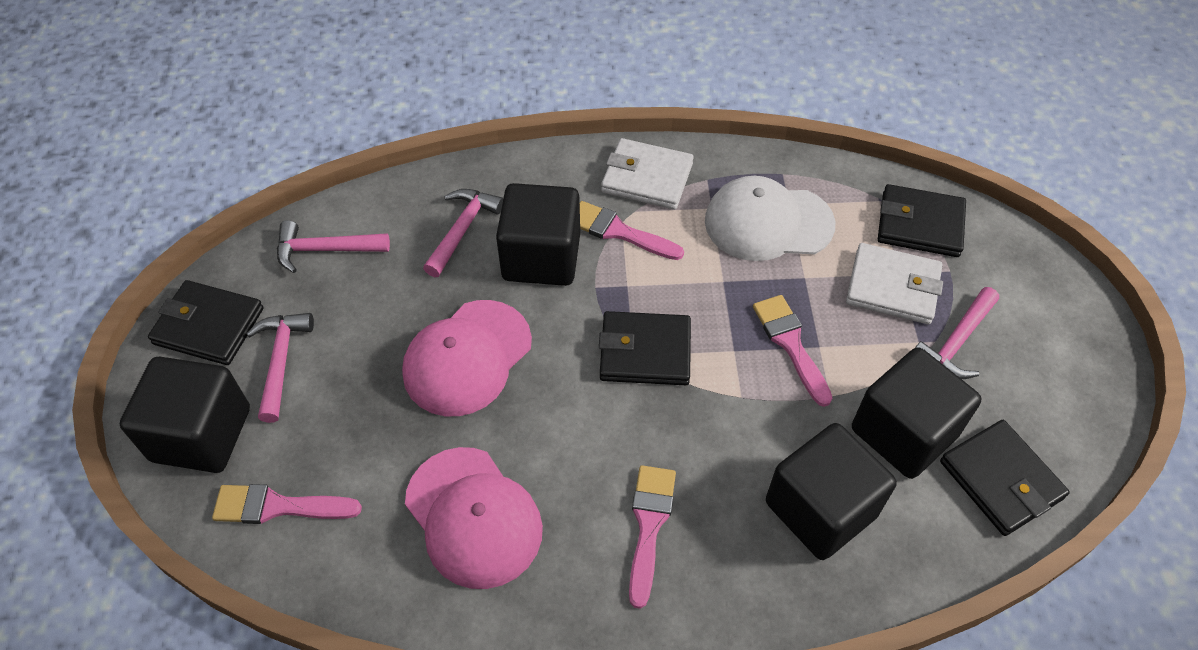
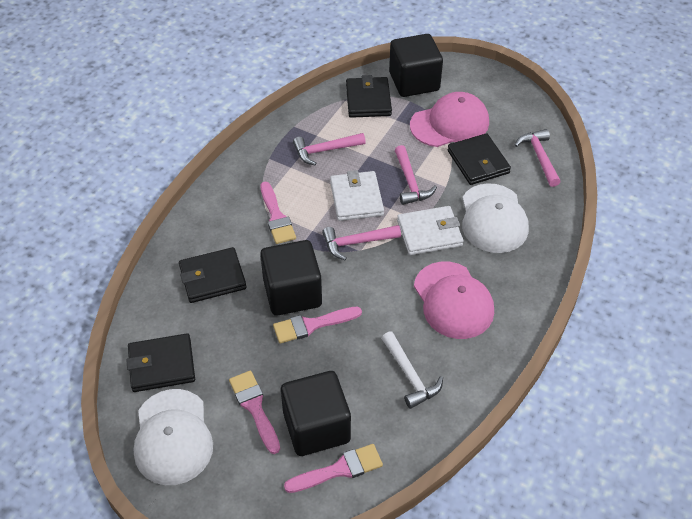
black cube: [120,356,250,473] [496,183,580,286] [766,423,897,560] [852,347,981,479] = 4 -> [260,240,322,316] [281,371,351,456] [389,34,443,97] = 3
white cap: [705,176,835,261] = 1 -> [134,389,213,485] [462,183,529,253] = 2
white hammer: none = 0 -> [381,331,443,409] = 1

